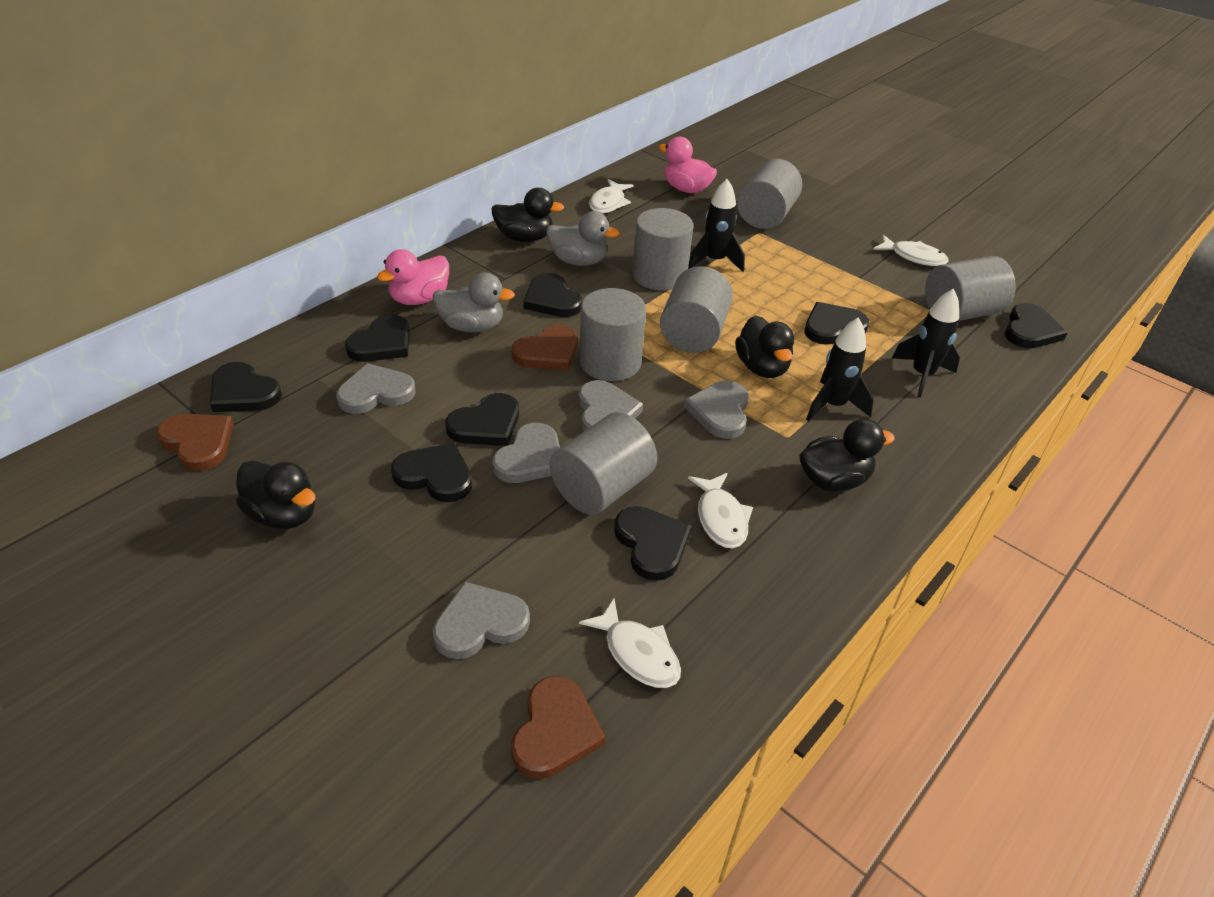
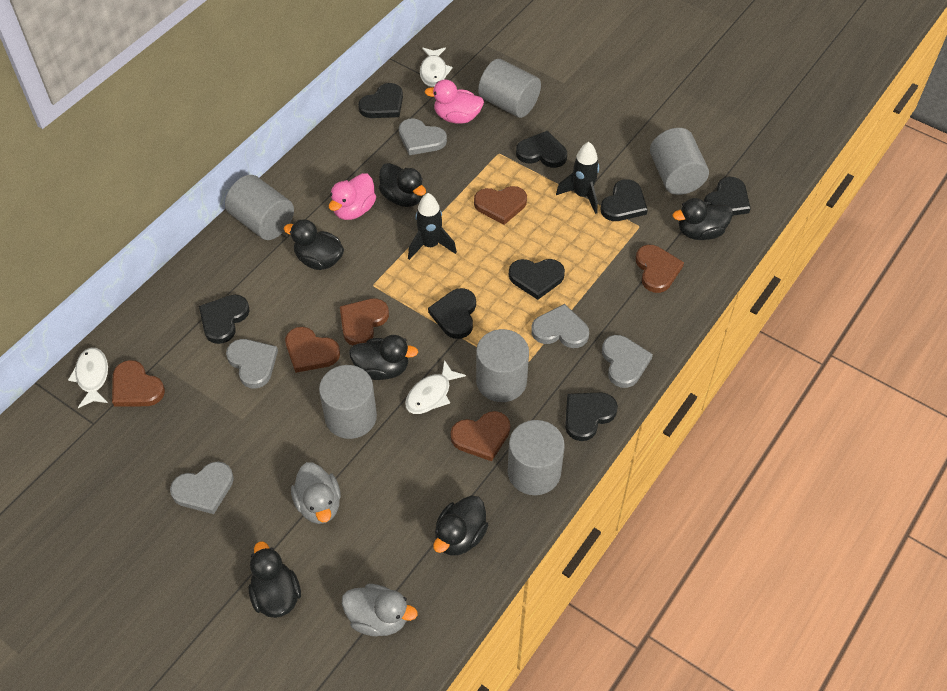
black duck: [236,460,316,529] [491,188,564,242] [735,316,794,378] [799,419,895,492] = 4 -> [249,542,301,618] [284,219,344,270] [349,335,418,380] [379,163,426,207] [433,496,488,556] [673,198,733,240] = 6
black rocket: [688,179,745,272] [806,318,874,422] [892,288,960,398] = 3 -> [408,193,457,260] [556,142,599,214] = 2
brown heart: [156,414,234,471] [511,676,606,779] [512,325,578,370] = 3 -> [112,360,165,407] [285,327,340,373] [340,298,389,345] [451,411,510,461] [474,186,527,225] [636,245,684,293] = 6
white fish: [579,599,681,688] [589,179,634,213] [688,473,753,548] [874,235,948,266] = 4 -> [68,348,108,408] [405,360,466,414] [420,48,453,87] = 3

